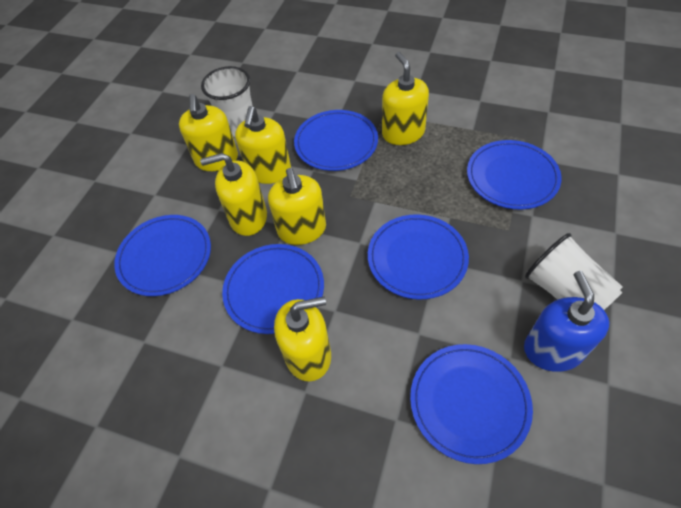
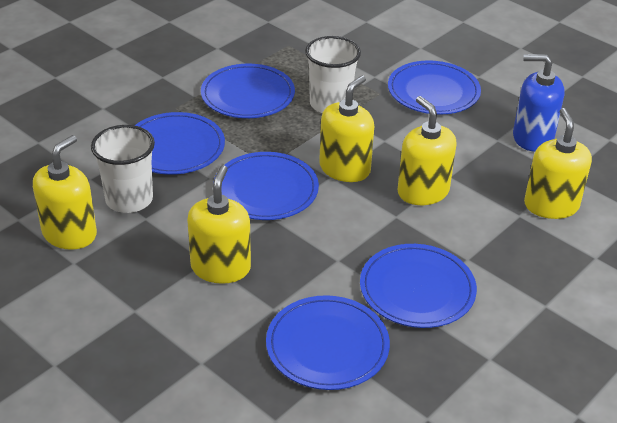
yellow soap dispenser: [179,94,238,171] [200,153,267,236] [235,106,291,184] [268,168,326,245] [274,297,331,381] [382,52,429,145] = 6 -> [33,135,97,250] [187,165,251,284] [319,75,374,182] [397,96,457,205] [524,108,592,219] = 5

